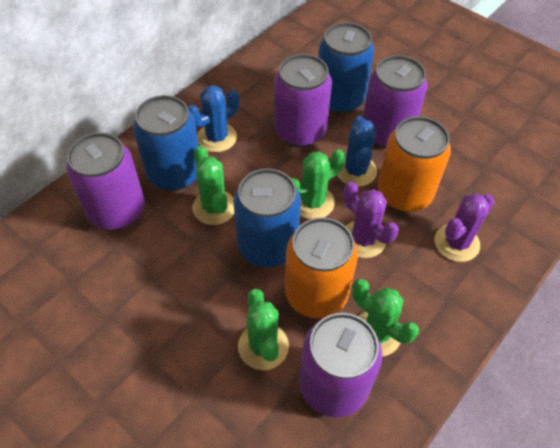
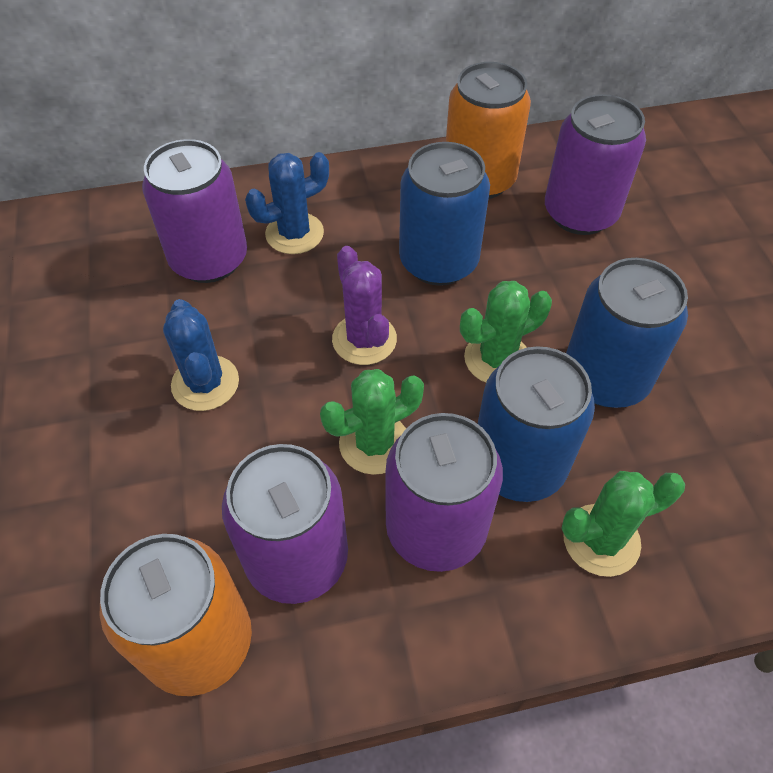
green cactus: [192,146,234,225] [238,289,289,370] [291,149,345,219] [352,279,419,357] = 4 -> [320,369,424,475] [460,281,552,382] [561,471,685,577] = 3
purple cactus: [343,182,399,258] [435,193,495,262] = 2 -> [332,246,397,365] = 1

